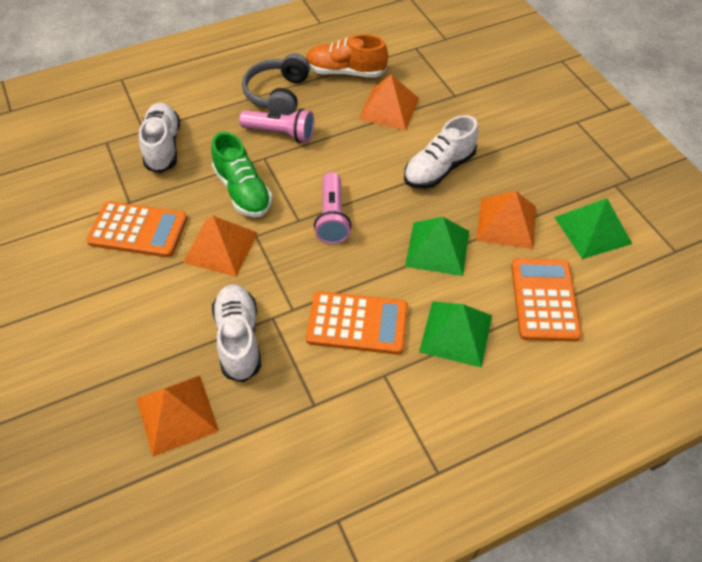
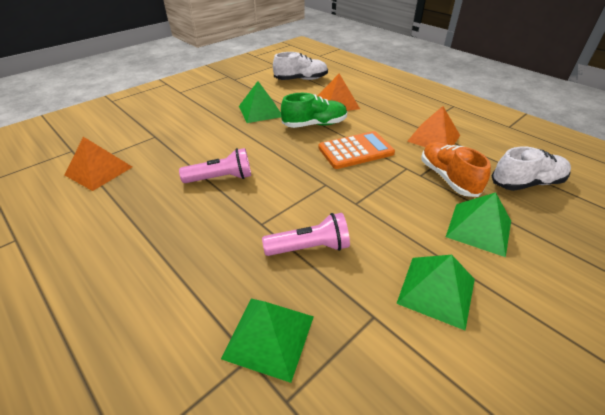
green pyramid: [405,217,469,276] [419,301,492,368] [554,198,632,259] = 3 -> [221,299,314,383] [239,81,281,123] [396,255,475,330] [446,192,511,257] = 4
grey headphones: [242,53,310,115] = 1 -> none = 0
orange calculator: [86,201,187,258] [306,291,408,355] [511,258,582,342] = 3 -> [318,131,395,169] = 1
orange pyramid: [136,376,219,457] [183,216,258,277] [358,75,419,130] [476,191,536,249] = 4 -> [64,137,132,191] [317,74,360,111] [407,106,460,147] = 3
white shoe: [139,103,180,173] [212,284,261,382] [404,115,479,189] = 3 -> [273,52,328,80] [492,146,571,191] = 2

